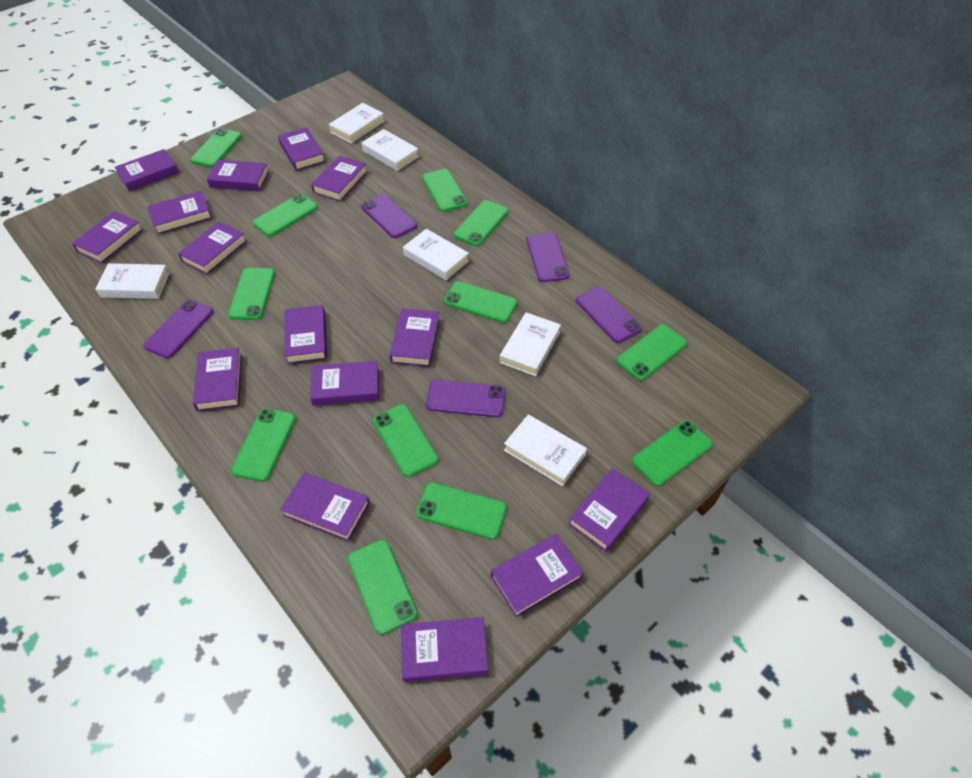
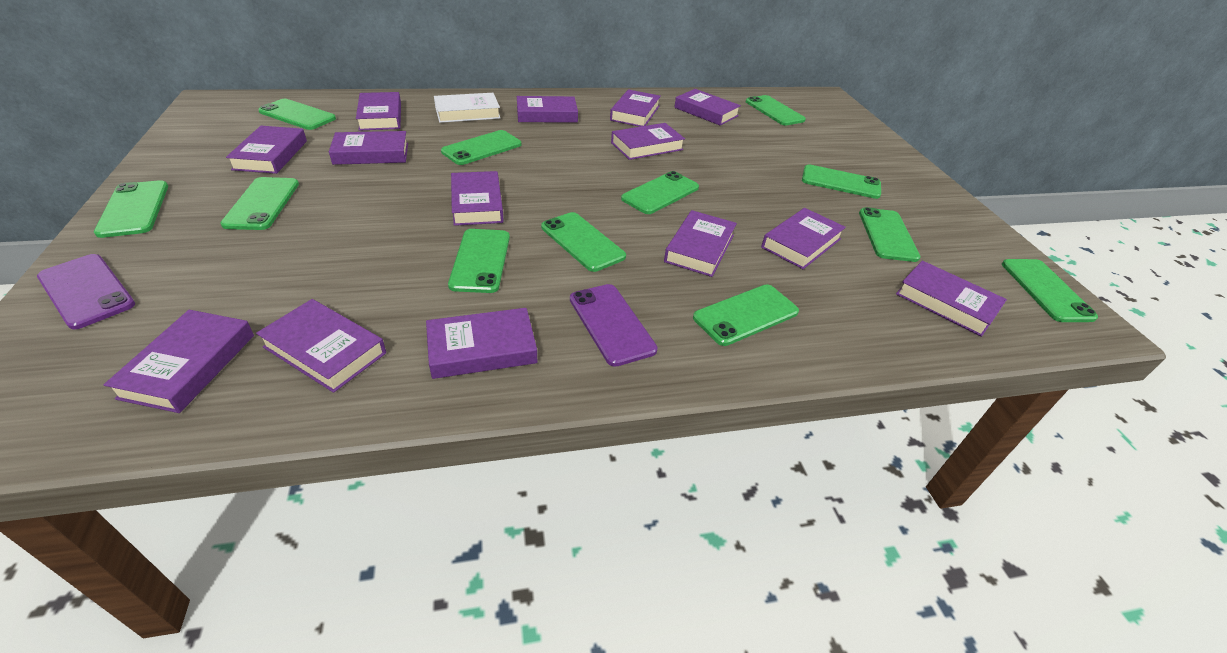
purple book: [72,211,143,263] [115,149,179,192] [147,191,212,234] [178,221,247,275] [193,348,242,411] [207,160,269,192] [278,127,325,171] [280,472,370,542] [285,305,327,364] [310,361,379,406] [311,155,368,202] [389,308,440,367] [401,617,488,682] [491,534,584,617] [568,468,650,552] = 15 -> [104,310,254,413] [226,126,307,174] [256,299,386,393] [329,131,408,165] [356,92,401,131] [426,308,537,379] [451,171,504,226] [517,96,578,123] [610,89,661,127] [611,123,685,160] [664,210,737,277] [674,89,741,126] [761,208,846,269] [896,261,1007,337] = 14
purple phone: [143,300,213,358] [361,194,417,238] [426,379,506,417] [526,233,570,282] [576,287,642,343] = 5 -> [37,254,135,329] [570,284,658,367] = 2
white book: [95,263,169,299] [329,103,385,143] [362,129,419,171] [403,229,469,280] [500,312,561,376] [504,414,587,486] = 6 -> [434,93,500,123] = 1

